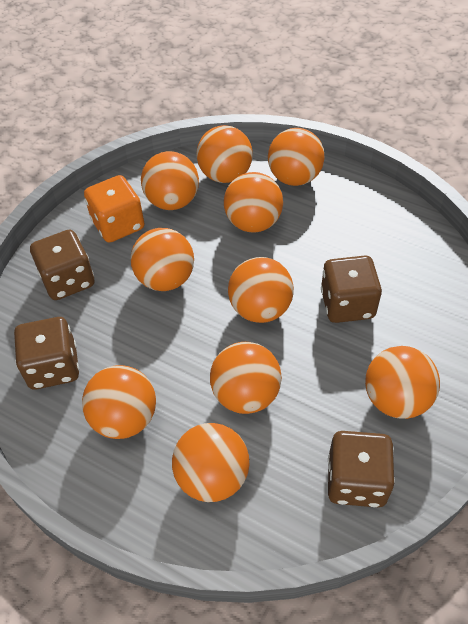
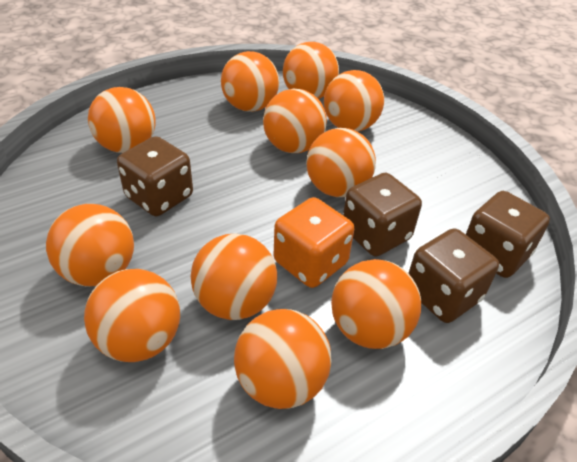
orange ball: [82,365,156,439] [131,228,194,291] [141,151,199,210] [172,423,250,502] [196,125,253,183] [210,342,282,414] [224,172,283,233] [228,257,294,323] [268,128,325,186] [365,346,440,419] = 10 -> [46,204,134,287] [84,269,180,362] [88,87,156,153] [191,234,277,320] [221,51,279,112] [234,309,332,409] [263,89,327,153] [283,42,339,99] [306,128,376,197] [324,70,384,132] [331,259,421,349] = 11

